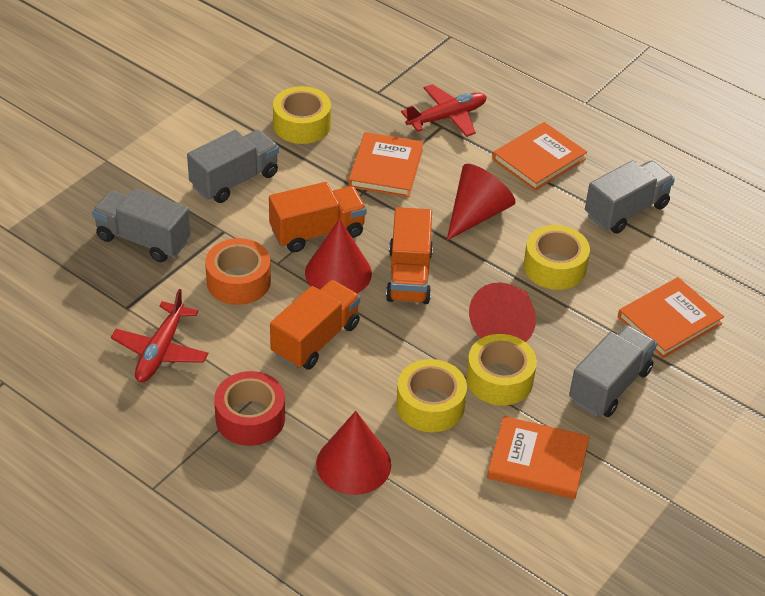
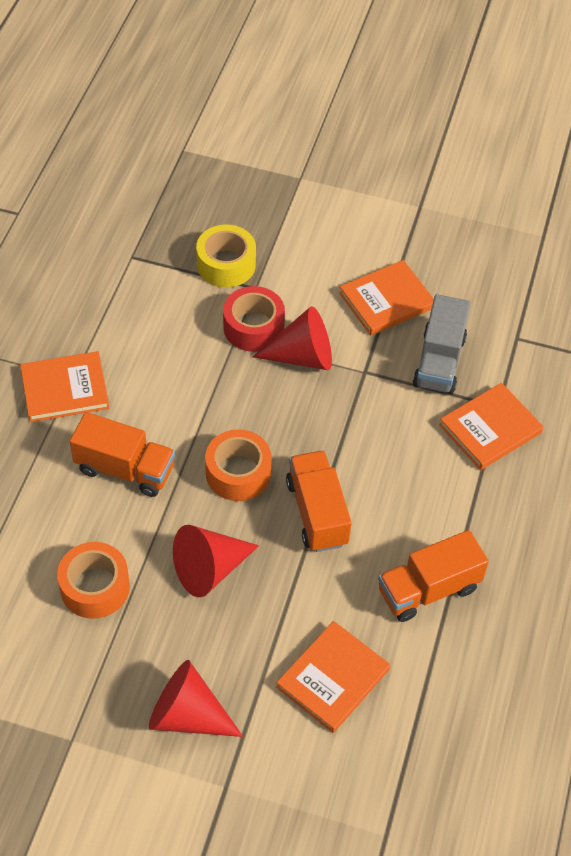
grey truck: [92,188,191,262] [187,130,279,203] [569,325,657,417] [585,160,675,234] = 4 -> [413,294,471,394] = 1
orange tape: [205,238,271,305] = 1 -> [57,542,130,619] [205,429,272,501] = 2
red cone: [305,218,372,293] [316,411,391,495] [447,164,516,240] [469,282,536,342] = 4 -> [149,660,243,737] [173,525,259,597] [252,306,332,370] = 3
red plane: [111,289,209,382] [401,84,487,137] = 2 -> none = 0
yellow tape: [273,86,331,144] [396,359,467,432] [466,334,537,405] [524,225,590,290] = 4 -> [196,225,256,288] = 1

